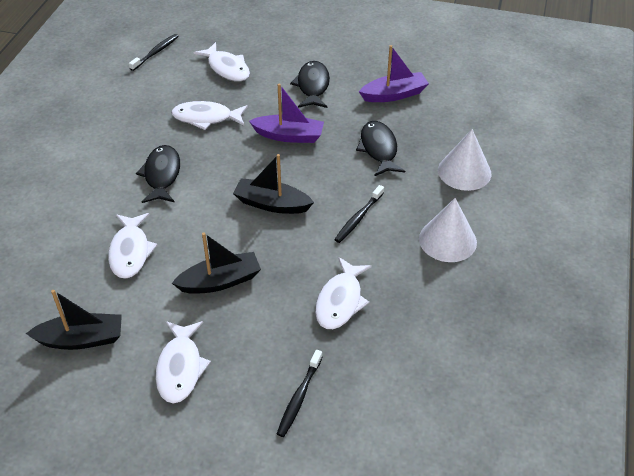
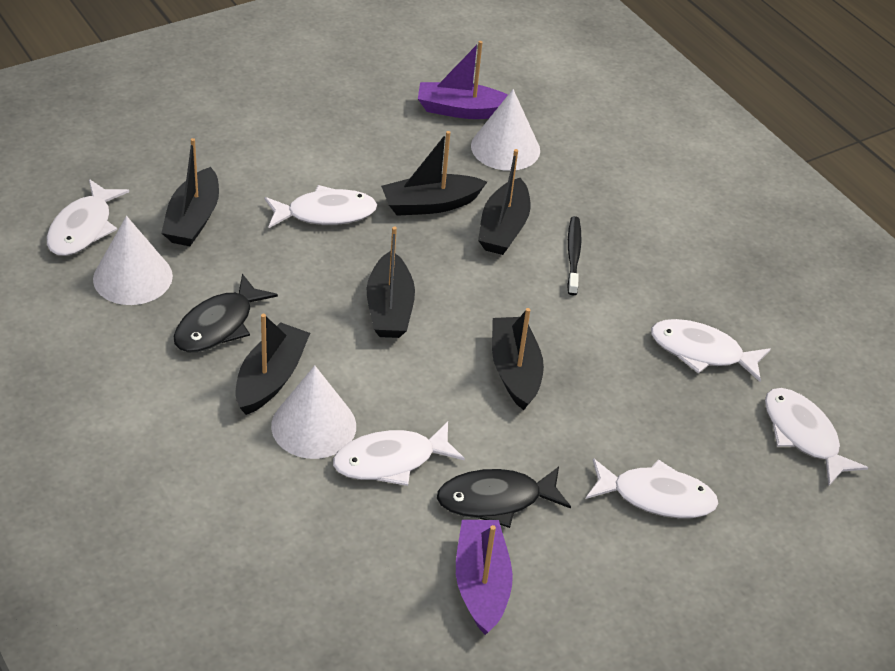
black boat: [26,290,122,350] [172,232,261,294] [233,154,314,214] = 3 -> [161,138,219,246] [236,314,310,415] [367,226,415,338] [381,131,487,216] [478,149,530,255] [492,308,544,410] = 6
black fish: [136,145,180,203] [290,61,330,108] [356,121,405,176] = 3 -> [173,274,278,352] [437,467,571,528] = 2
black toothbrush: [129,34,179,71] [277,350,323,437] [334,185,384,243] = 3 -> [567,216,582,296] = 1
white cone: [419,198,477,262] [438,129,491,191] = 2 -> [93,216,173,305] [271,365,356,459] [471,89,540,171] = 3
white fish: [108,213,158,279] [155,321,211,404] [171,101,248,130] [193,42,250,82] [315,257,372,329] = 5 -> [46,179,129,256] [264,185,377,228] [333,422,465,486] [586,458,719,518] [651,319,771,382] [765,388,868,486] = 6

